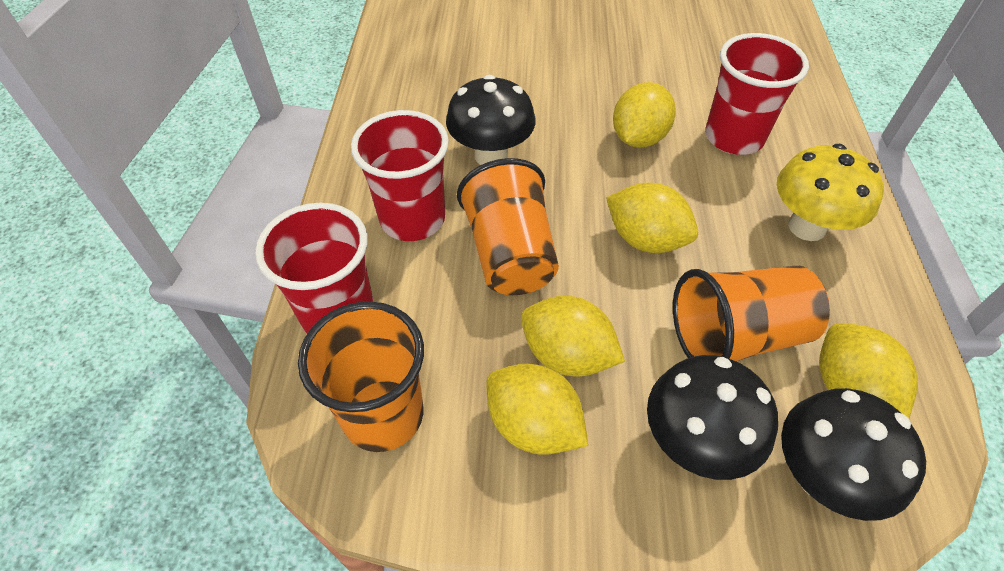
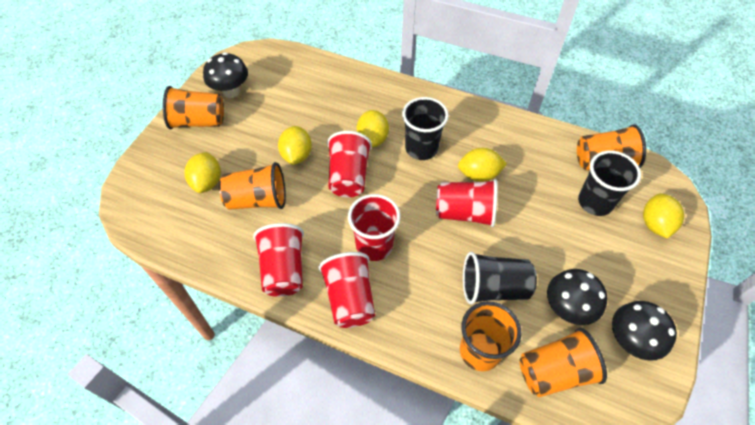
black cup: none = 0 -> [402,97,449,160] [463,252,537,305] [578,151,641,216] = 3
orange cup: [298,301,424,452] [457,158,559,295] [673,266,830,361] = 3 -> [163,86,224,129] [219,162,286,210] [460,301,521,371] [519,328,607,397] [577,124,646,170] = 5
red cup: [255,203,374,334] [351,110,449,241] [705,33,809,155] = 3 -> [253,223,304,297] [318,252,375,328] [327,131,372,197] [348,194,400,261] [436,179,498,227] = 5
yellow mushroom: [777,144,884,241] = 1 -> none = 0

